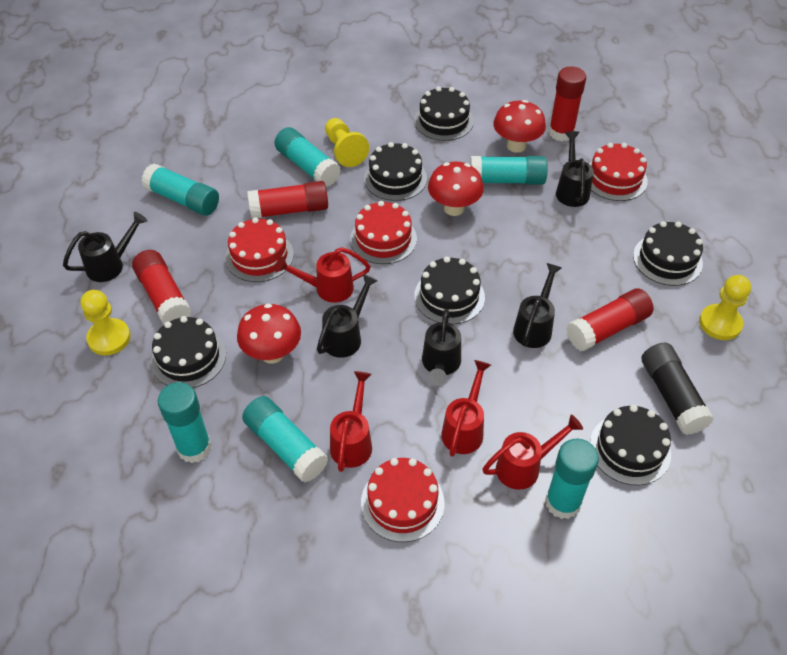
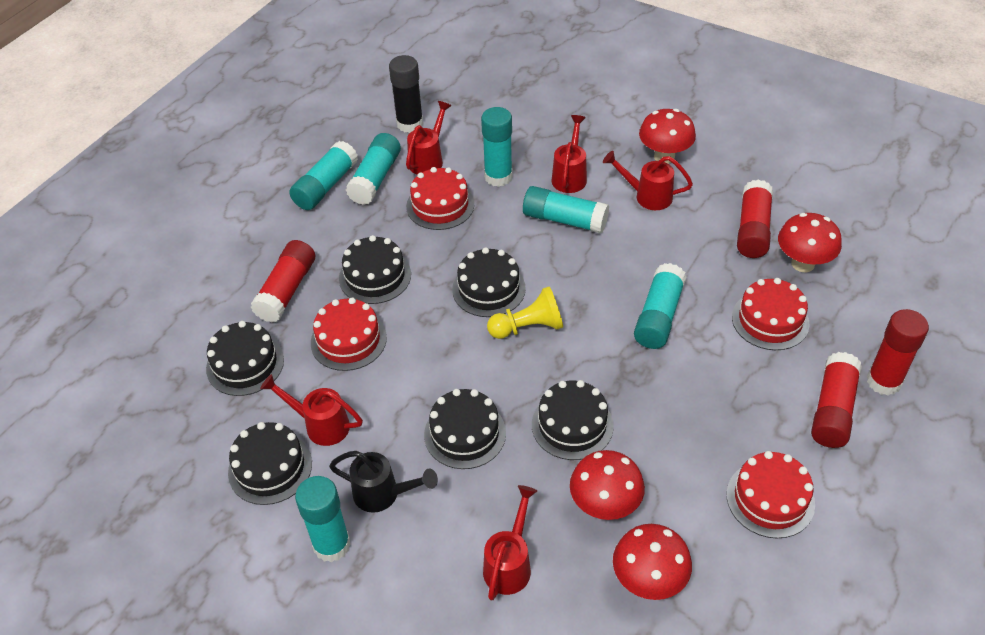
black watering can: [63,212,147,282] [317,274,378,358] [422,309,461,386] [513,263,562,348] [556,131,594,207] = 5 -> [329,451,438,513] = 1
red mushroom: [237,303,301,364] [428,161,484,216] [493,100,546,153] = 3 -> [570,450,645,520] [613,524,692,600] [639,109,696,164] [778,213,842,272] = 4
red watering can: [275,247,370,303] [330,371,372,472] [441,360,491,457] [482,415,583,490] = 4 -> [260,374,363,446] [406,101,452,175] [483,485,537,601] [551,115,587,193] [603,151,693,210] = 5
yellow pawn: [81,290,131,355] [325,118,369,167] [699,275,751,340] = 3 -> [487,287,563,339] = 1

